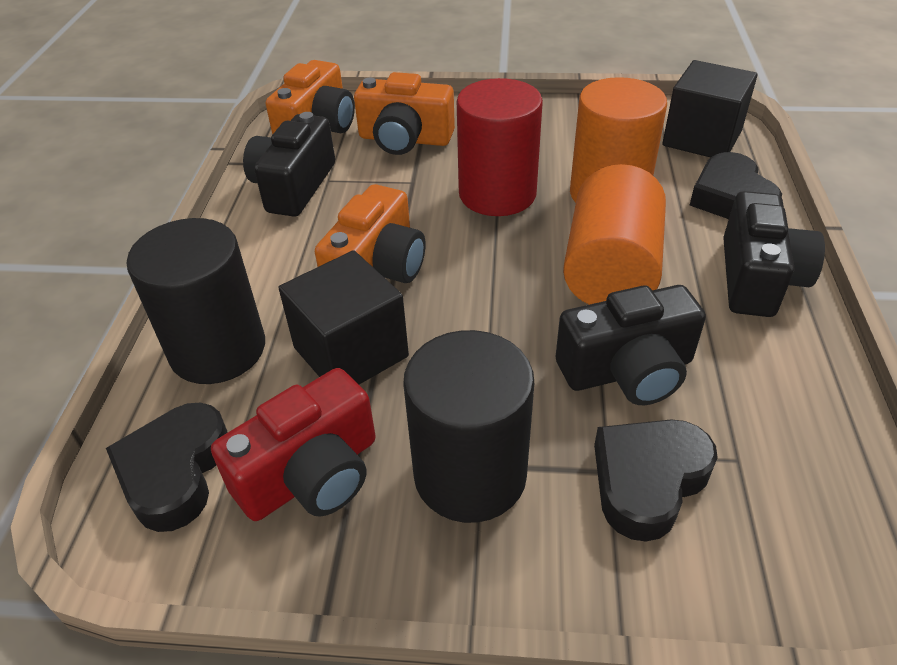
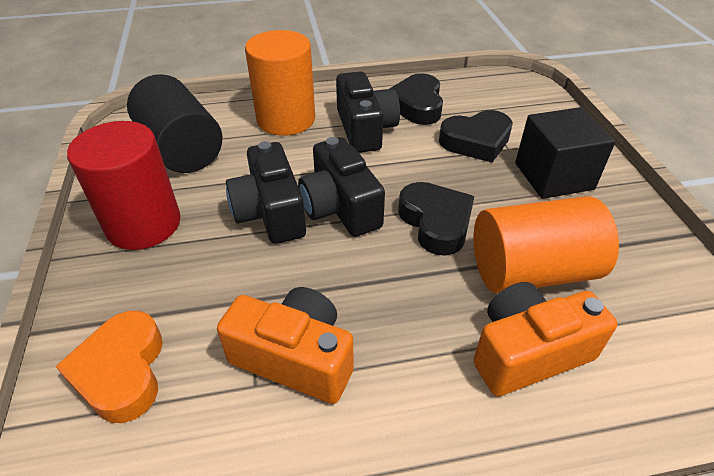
black cube: [279,250,409,384] [662,60,758,158] = 2 -> [515,107,616,199] = 1
black cylinder: [127,218,265,384] [403,330,534,523] = 2 -> [127,74,222,173] = 1
orange camera: [266,60,355,135] [315,184,425,283] [354,72,455,155] = 3 -> [217,287,353,404] [474,282,617,396] = 2
orange heart: none = 0 -> [55,311,163,423] = 1
red camera: [211,368,376,521] = 1 -> none = 0

